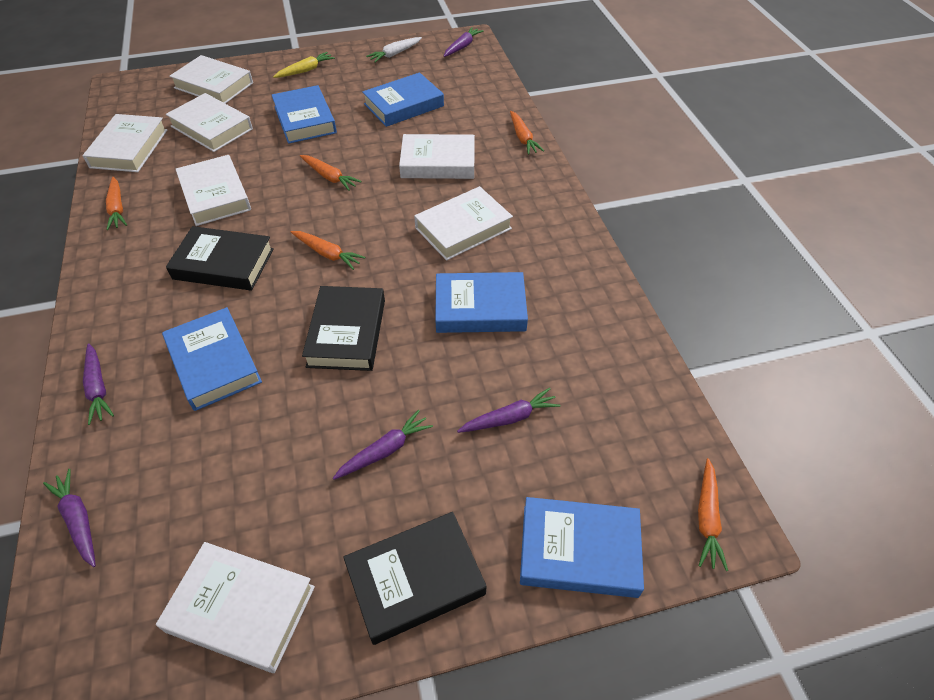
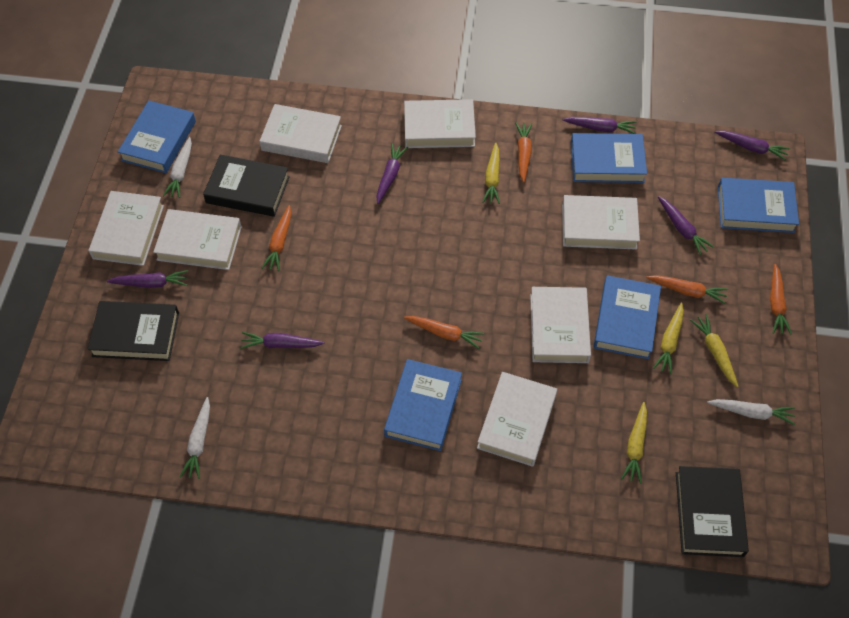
purple carrot: [43,469,96,567] [83,343,114,425] [333,410,433,480] [444,27,484,57] [457,388,561,433] = 5 -> [107,270,188,288] [240,332,324,349] [376,143,408,204] [563,117,637,134] [658,196,714,255] [715,131,790,161] = 6
white carrot: [366,37,422,62] = 1 -> [163,137,192,198] [180,397,210,479] [707,399,795,425] = 3
yellow carrot: [273,52,335,78] = 1 -> [482,142,500,204] [621,402,647,484] [653,303,684,374] [690,314,739,387] = 4

